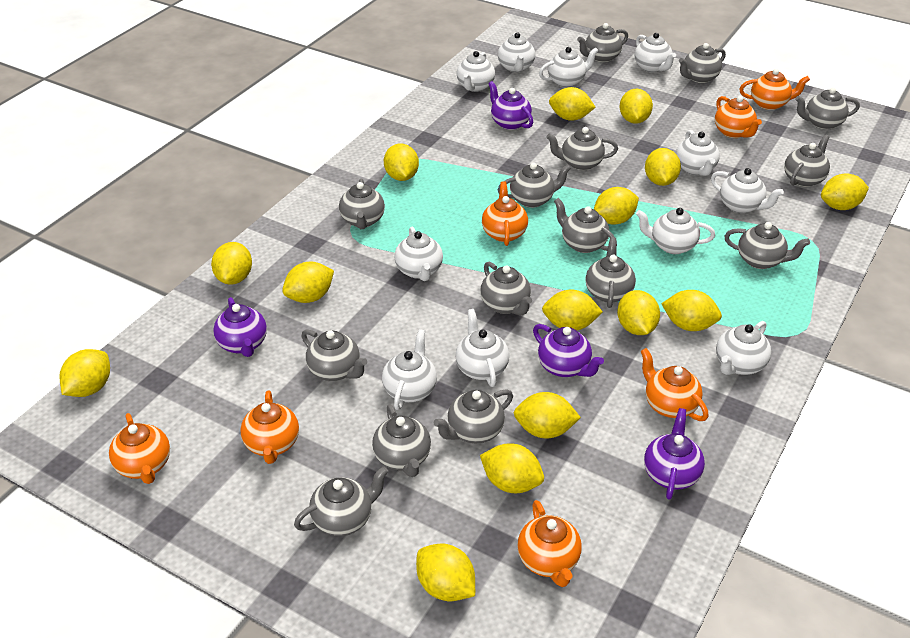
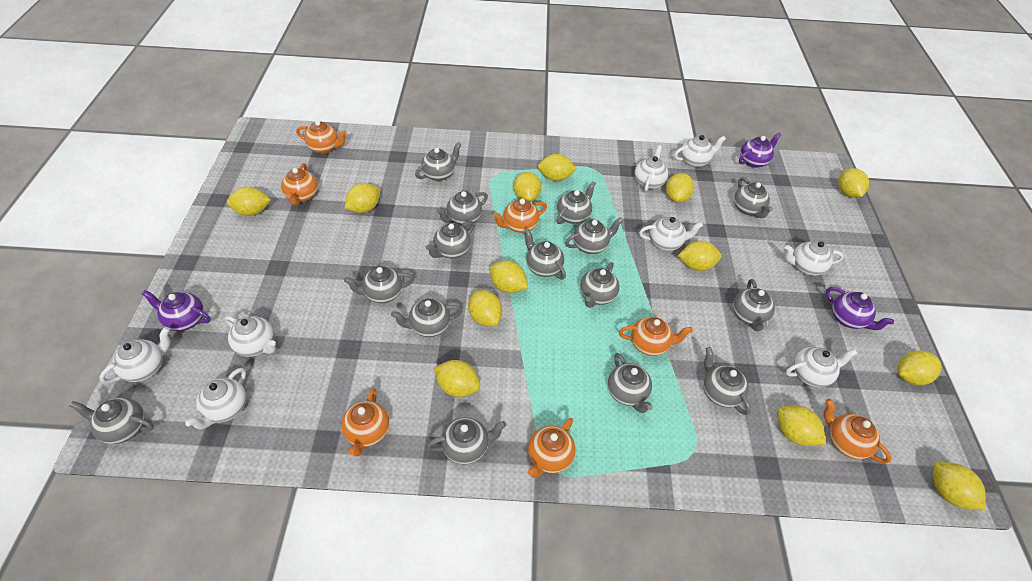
purple teapot: [213,297,267,357] [488,81,533,130] [533,324,604,377] [644,408,705,500] = 4 -> [142,290,211,331] [739,132,781,168] [826,287,894,330] = 3
white teapot: [382,329,437,410] [394,227,443,281] [455,309,509,387] [457,51,495,92] [498,32,535,72] [539,47,599,87] [635,33,676,73] [636,208,715,254] [676,130,720,176] [711,168,784,213] [716,321,771,375] = 11 -> [100,327,170,383] [185,368,246,430] [225,316,276,357] [634,145,668,192] [639,217,703,251] [674,135,726,167] [785,241,844,276] [786,347,857,388] = 8
yellow lemon: [59,349,110,397] [211,242,252,285] [282,262,334,303] [384,144,419,181] [416,543,475,601] [480,443,544,493] [514,392,581,438] [542,290,603,331] [549,87,596,121] [594,187,639,225] [617,290,660,335] [619,89,653,124] [645,148,681,186] [661,290,722,331] [821,173,869,210] = 15 -> [227,187,271,216] [345,183,380,213] [434,360,480,397] [468,290,502,326] [490,260,528,293] [513,172,541,202] [538,154,577,181] [666,173,694,203] [678,241,721,271] [777,405,826,446] [838,168,869,198] [897,351,942,385] [933,462,986,511] = 13

